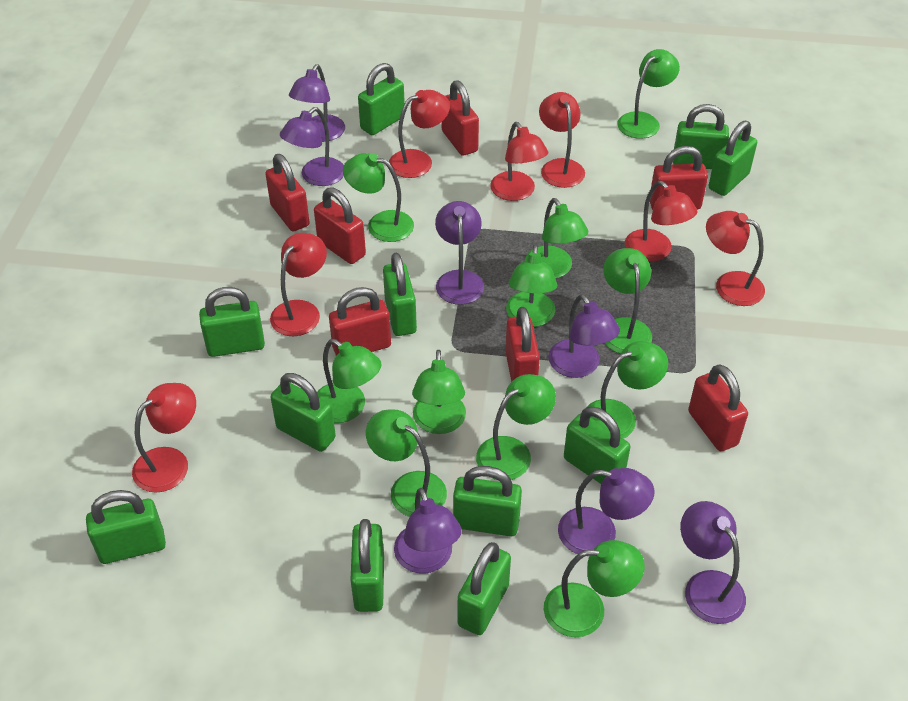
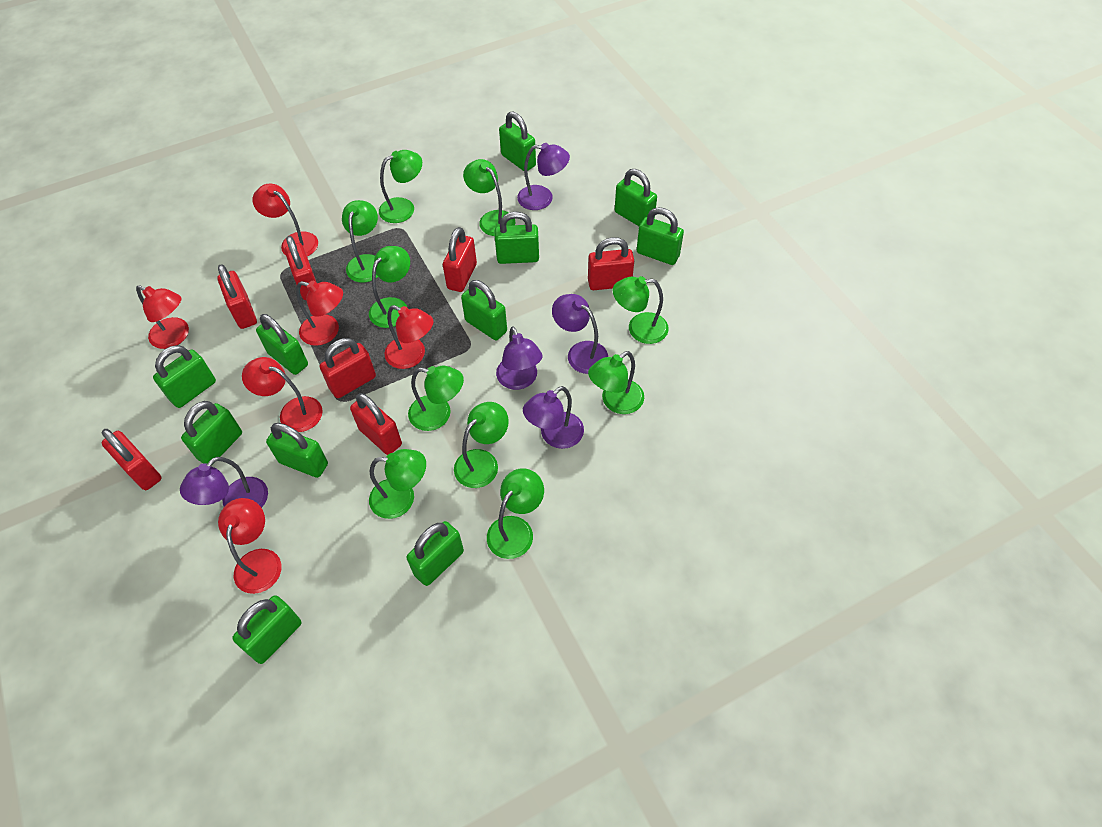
green lamp: [317,339,381,423] [343,153,414,242] [366,409,447,517] [412,350,466,434] [476,374,556,480] [506,245,557,327] [525,198,588,279] [544,540,645,637] [586,341,668,439] [603,248,652,354] [617,49,680,139] = 11 -> [342,200,378,283] [369,246,410,328] [369,449,426,519] [379,150,422,223] [408,366,464,431] [454,402,509,488] [463,159,515,236] [487,468,544,559] [588,351,644,414] [613,276,669,344] = 10
purple lamp: [280,107,344,186] [289,64,345,142] [394,488,462,574] [435,201,484,305] [548,294,620,378] [558,468,654,556] [680,501,746,624] = 7 -> [180,457,268,508] [496,326,542,390] [517,143,570,210] [523,386,584,449] [552,294,608,374] = 5
red lamp: [132,383,196,493] [270,233,327,336] [389,90,450,178] [490,122,548,201] [539,92,585,188] [625,181,697,262] [706,211,765,306] = 7 -> [136,285,189,349] [218,498,281,594] [242,357,323,432] [253,184,318,256] [296,281,343,346] [385,305,434,369] = 6

